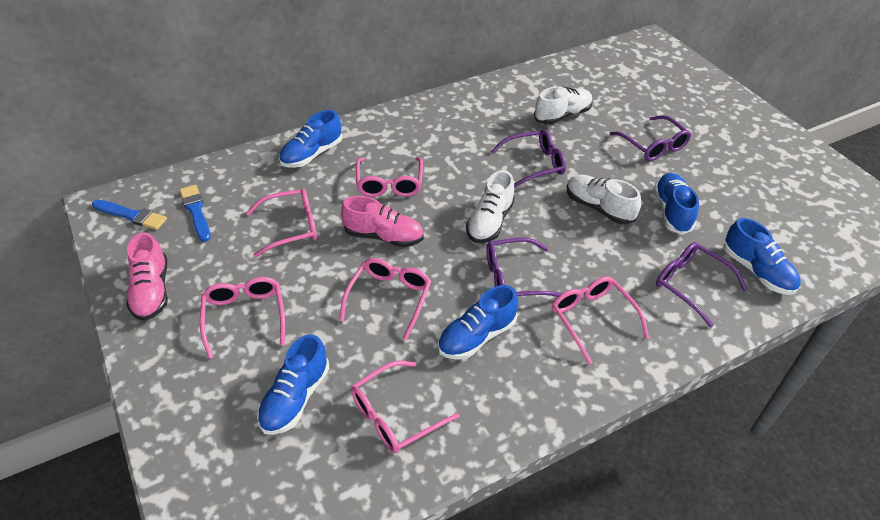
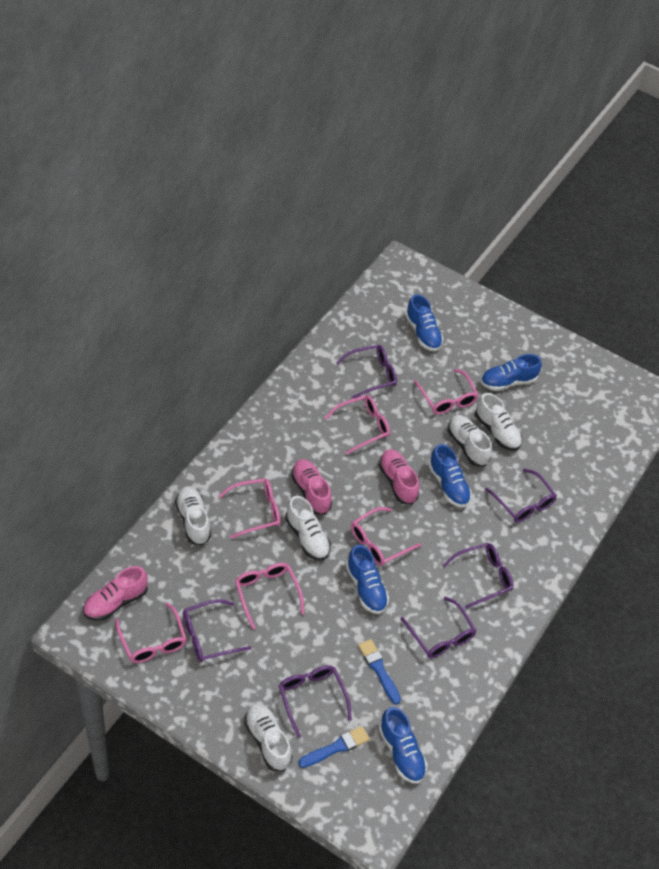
pink shoe: [126,233,168,321] [341,196,424,247] = 2 -> [83,566,148,621] [291,459,332,515] [379,449,419,505] = 3
purple glasses: [486,238,562,297] [491,129,566,188] [610,115,691,161] [656,242,748,327] = 4 -> [183,599,251,662] [278,665,352,738] [336,345,397,399] [400,597,477,658] [442,543,514,609] [485,469,557,523] = 6
white shoe: [466,170,515,243] [534,86,593,124] [566,174,641,224] = 3 -> [175,487,211,546] [244,703,292,771] [285,496,331,561] [448,415,492,467] [475,393,522,451] = 5

